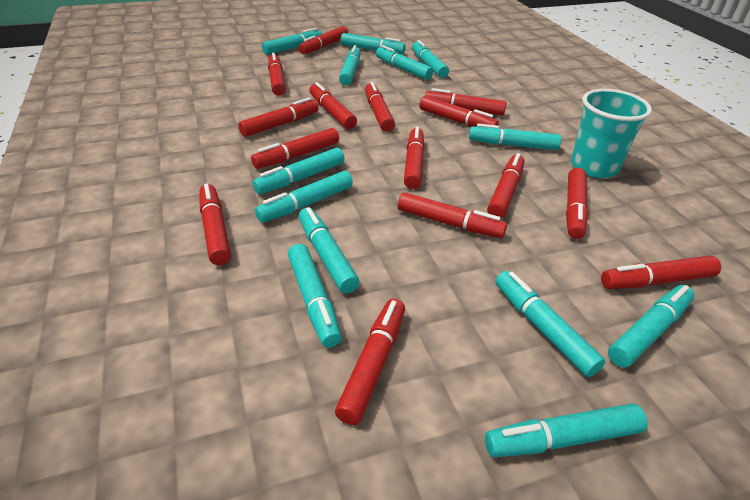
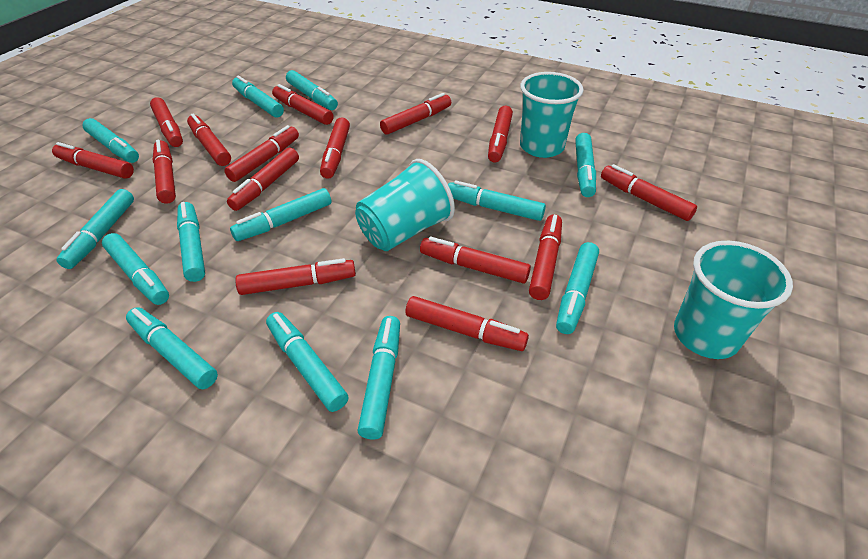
turquoise cup: [571,89,652,178] = 1 -> [355,159,455,251] [520,72,584,158] [674,241,793,359] = 3

